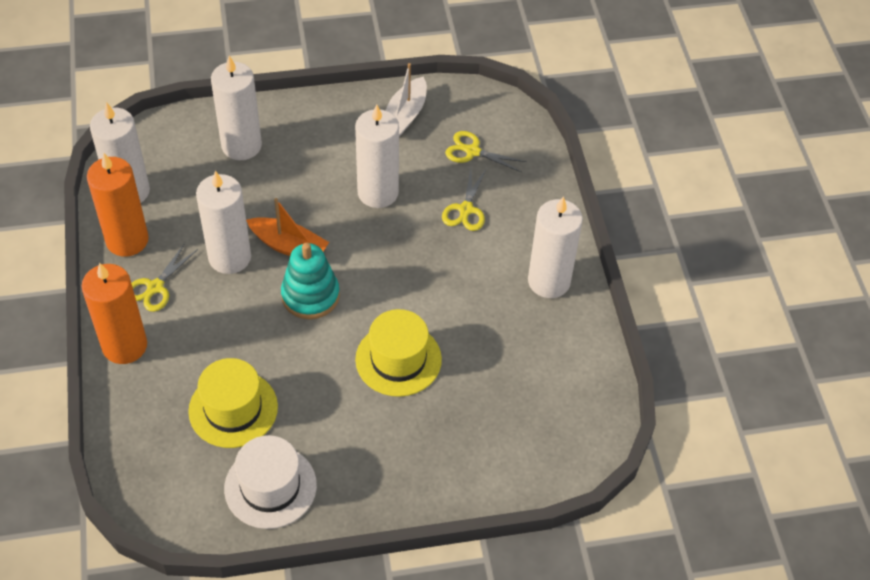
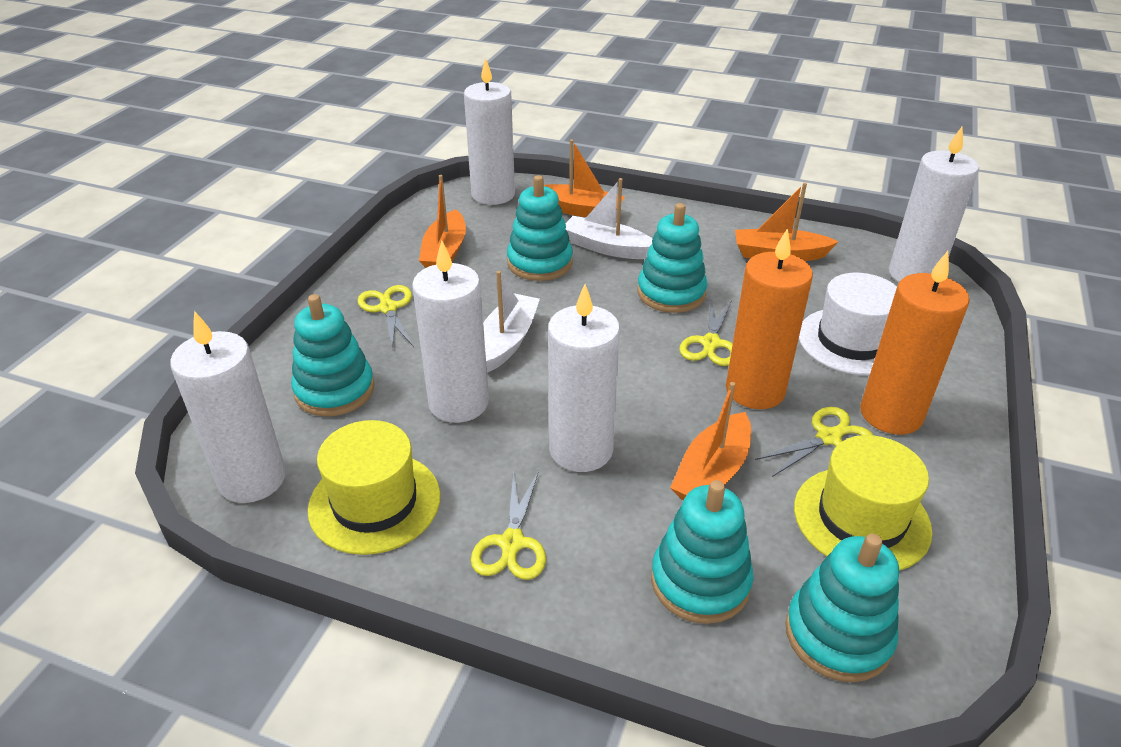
orange boat: [246,198,329,256] = 1 -> [419,175,466,268] [544,139,625,217] [670,382,751,500] [735,183,839,261] = 4
turquoise stacking toy: [281,243,340,319] = 1 -> [291,294,375,416] [507,175,573,281] [637,203,708,313] [651,480,754,624] [785,534,899,682] = 5
white boat: [385,63,427,137] = 1 -> [483,271,540,372] [565,178,653,259] = 2
yellow scissors: [131,243,198,312] [442,169,486,231] [445,131,527,172] = 3 -> [357,285,414,351] [471,470,546,580] [679,298,733,366] [755,407,873,477] = 4

